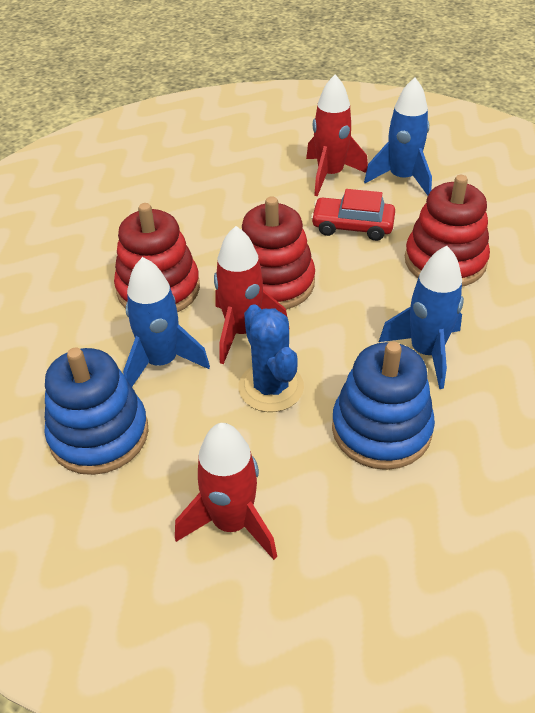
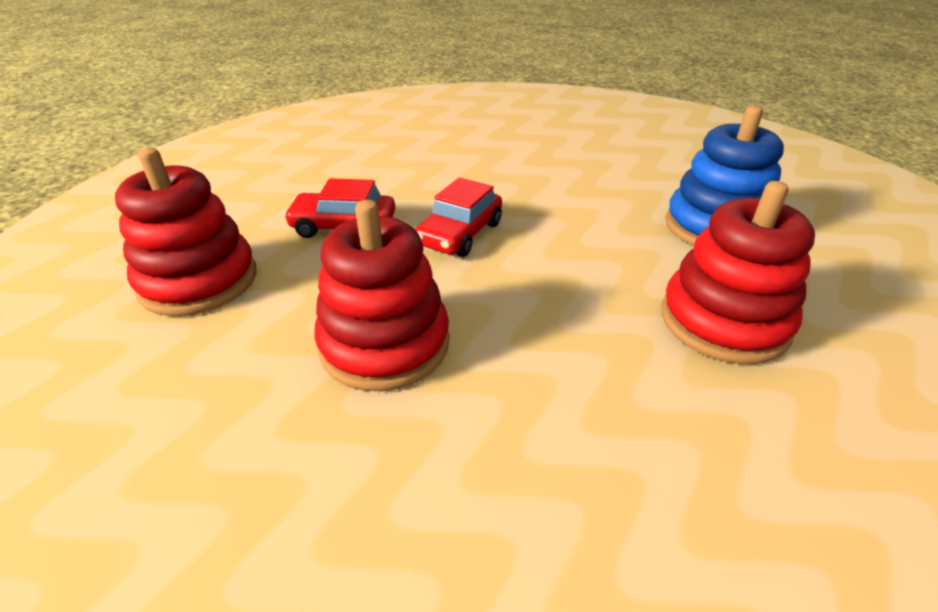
blue cactus: [238,304,304,412] = 1 -> none = 0
blue rocket: [123,257,210,387] [364,78,432,196] [379,246,464,389] = 3 -> none = 0
blue stacking toy: [44,348,149,475] [332,341,435,470] = 2 -> [665,105,784,246] = 1
red car: [311,189,395,241] = 1 -> [284,178,395,238] [415,177,502,257] = 2
red rocket: [175,423,277,560] [214,226,290,364] [306,74,368,197] = 3 -> none = 0

